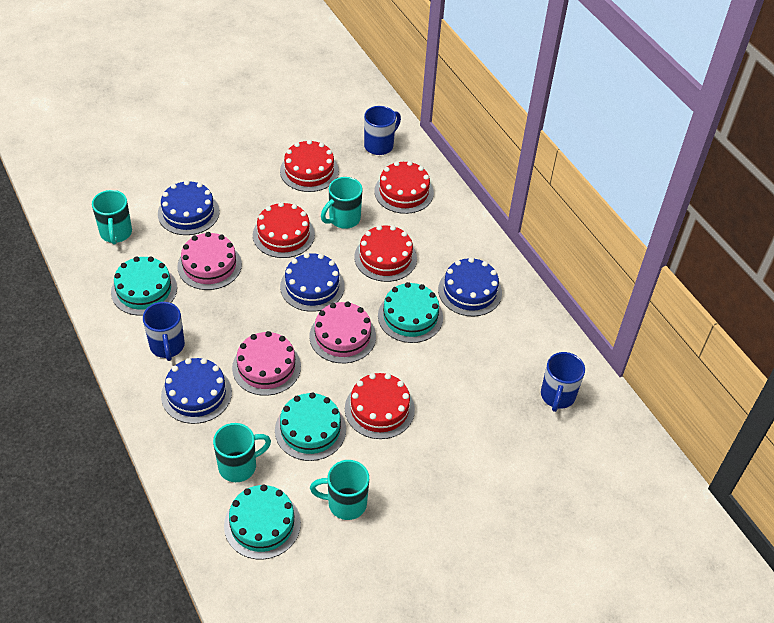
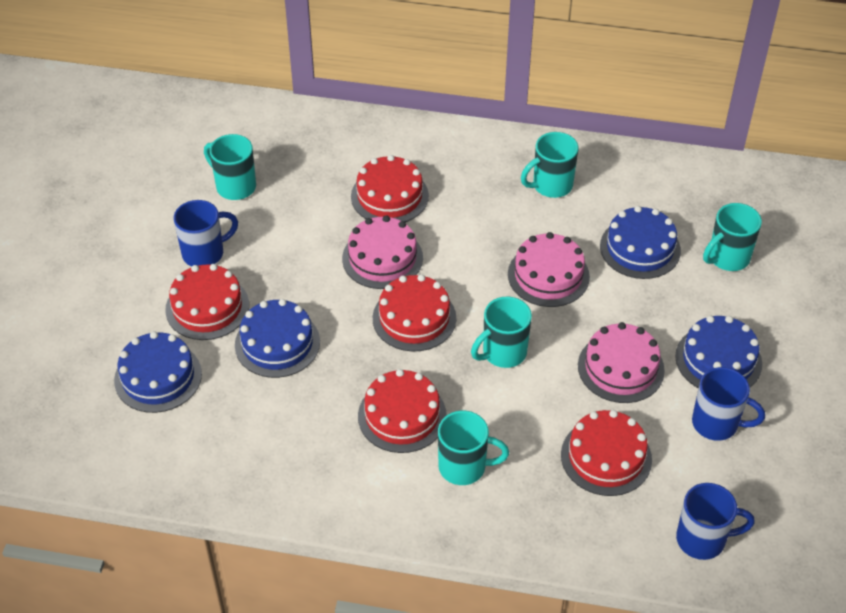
turquoise cake: [111,256,177,316] [224,484,301,560] [275,392,346,461] [378,282,443,343] = 4 -> none = 0
turquoise mug: [92,190,132,244] [213,423,271,482] [310,460,369,520] [321,177,362,229] = 4 -> [204,134,256,200] [438,411,509,485] [471,297,532,368] [521,132,578,198] [703,203,762,271] = 5

